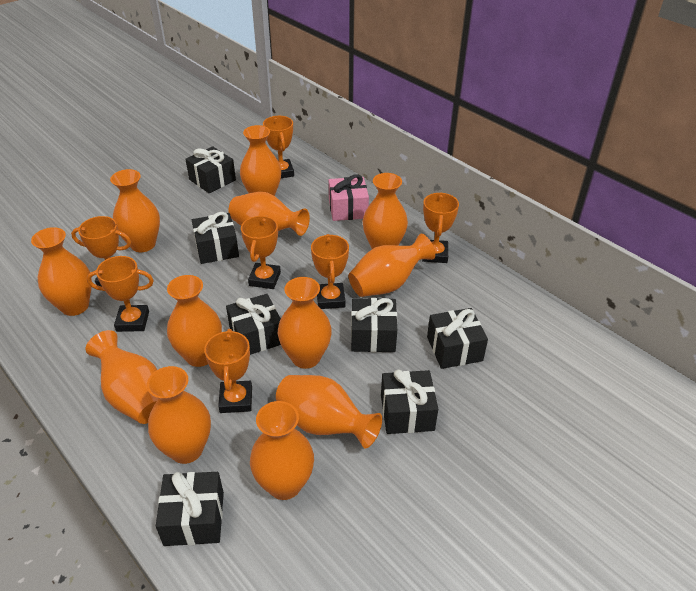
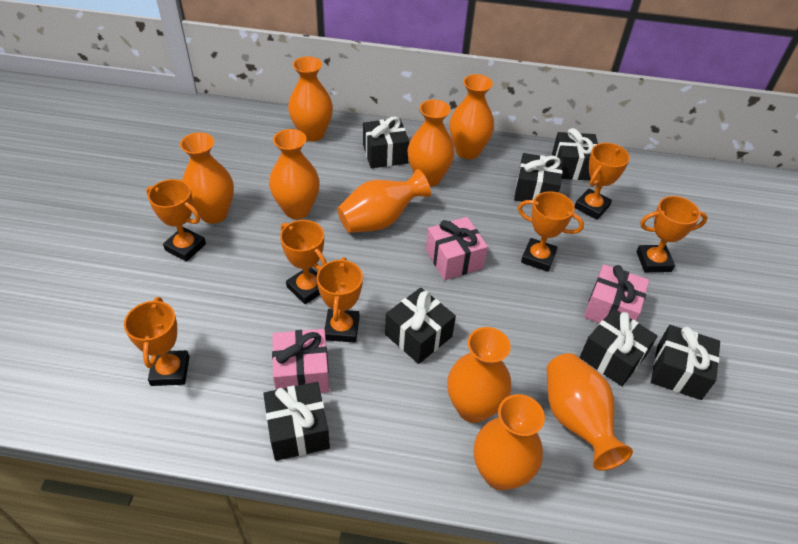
orange vase: [31,227,92,316] [86,330,158,424] [110,169,160,252] [147,366,211,464] [167,275,222,367] [228,192,310,236] [240,125,281,196] [250,401,314,500] [276,375,382,448] [278,277,332,369] [348,234,435,297] [363,173,408,249] = 12 -> [180,133,234,224] [269,129,320,219] [288,56,333,142] [337,169,431,233] [407,100,455,187] [447,327,511,423] [449,74,494,159] [474,394,545,490] [547,353,633,471] = 9
pink gift: [329,174,369,221] = 1 -> [272,329,329,393] [426,217,488,280] [584,264,649,323] = 3

